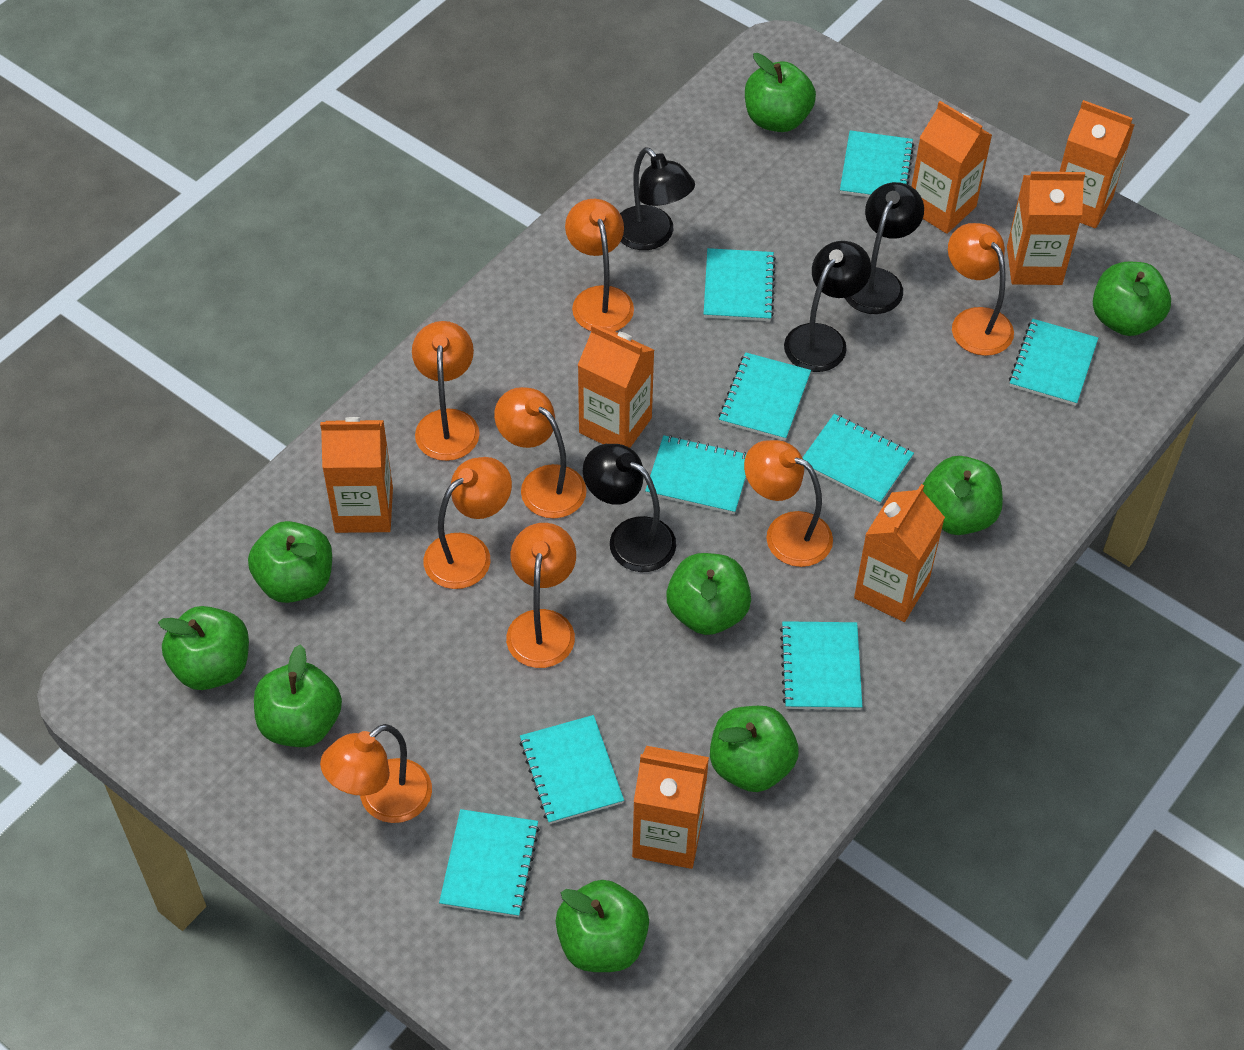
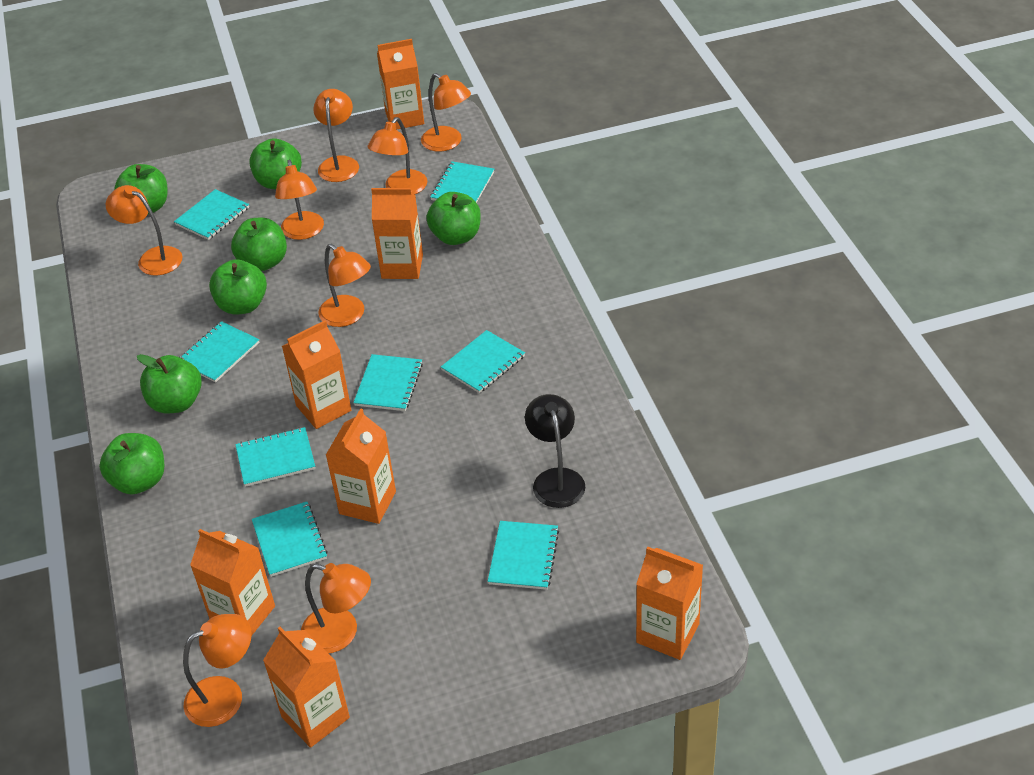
black lamp: [583,444,676,572] [620,147,695,250] [784,241,871,372] [845,182,924,314] = 4 -> [525,394,585,508] = 1
green apple: [158,606,249,690] [248,521,332,603] [254,644,342,747] [555,880,649,972] [666,553,751,635] [710,706,799,792] [745,53,816,132] [923,456,1003,535] [1093,262,1171,336] = 9 -> [99,433,164,494] [114,164,168,215] [137,354,202,413] [209,259,267,314] [231,218,287,271] [249,138,302,189] [426,192,481,245] = 7
turquoise notebook: [439,809,540,917] [519,715,624,824] [645,435,747,514] [704,248,776,321] [719,352,811,441] [780,621,863,710] [802,414,914,505] [840,130,914,197] [1009,319,1098,406] = 9 -> [174,189,249,240] [179,321,260,383] [235,427,315,487] [252,502,328,577] [353,354,423,411] [430,161,494,203] [441,330,525,393] [488,521,559,590] = 8

